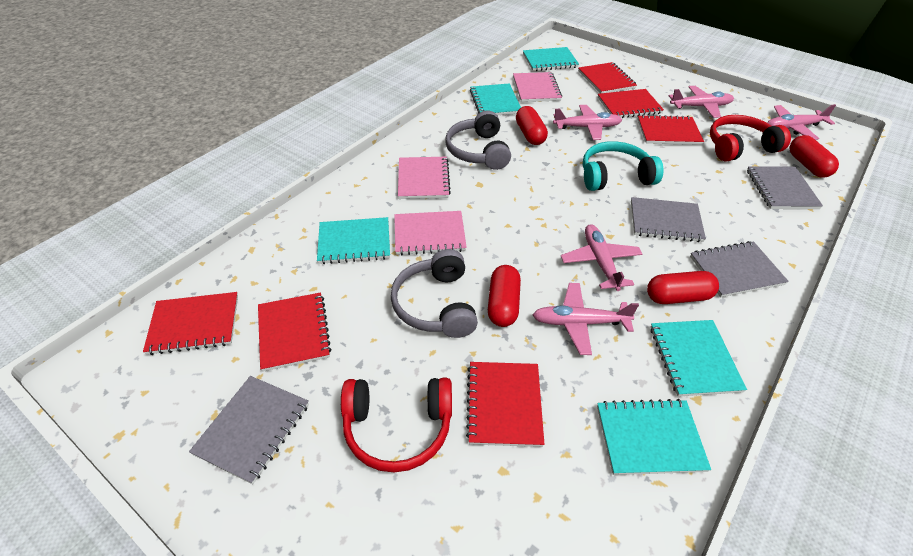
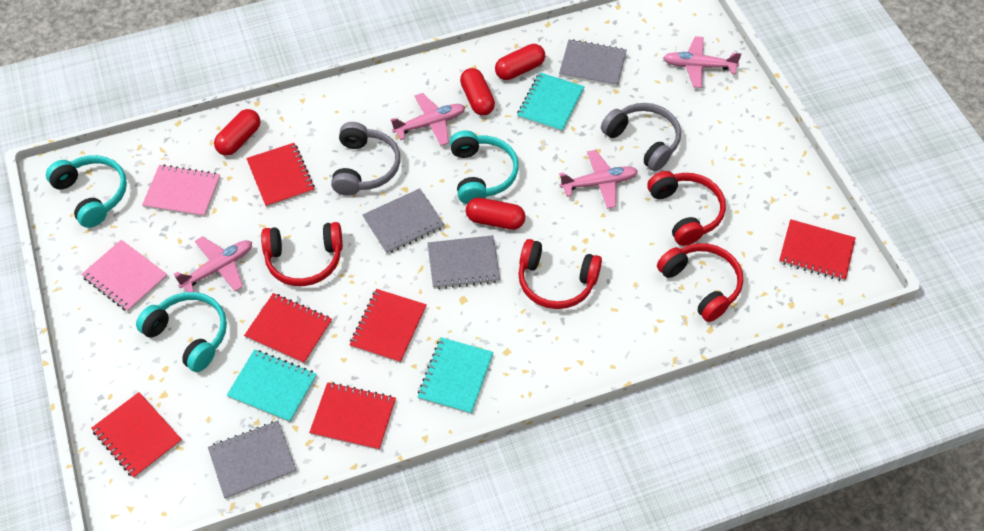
pink notebook: [394,211,467,255] [398,157,451,199] [513,72,562,102] = 3 -> [81,240,168,312] [142,164,220,217] = 2
pink plane: [533,283,639,355] [553,105,622,140] [561,224,642,291] [669,86,734,118] [767,104,836,140] = 5 -> [174,236,252,292] [390,93,465,146] [559,150,638,209] [663,36,742,88] = 4
red headphones: [341,378,452,473] [710,115,791,161] = 2 -> [261,222,343,286] [518,239,602,309] [647,171,726,246] [657,243,743,322] = 4
turquoise headphones: [583,141,664,191] = 1 -> [46,155,127,228] [136,292,227,372] [450,130,519,204] = 3
turquoise notebook: [317,217,390,264] [470,84,521,115] [523,47,579,71] [597,399,711,475] [650,320,747,397] = 5 -> [227,349,317,423] [418,337,493,414] [517,72,585,132] = 3

